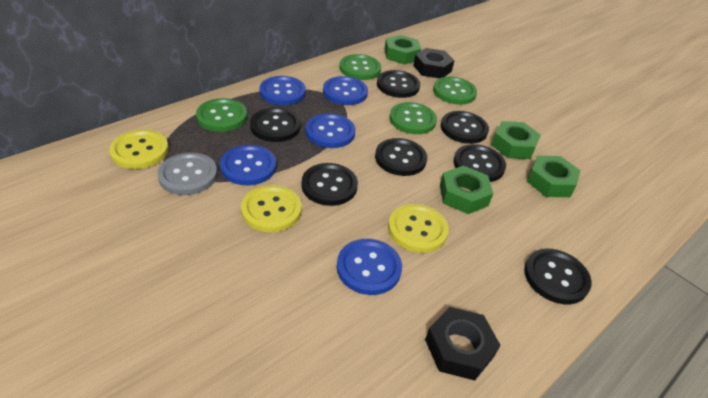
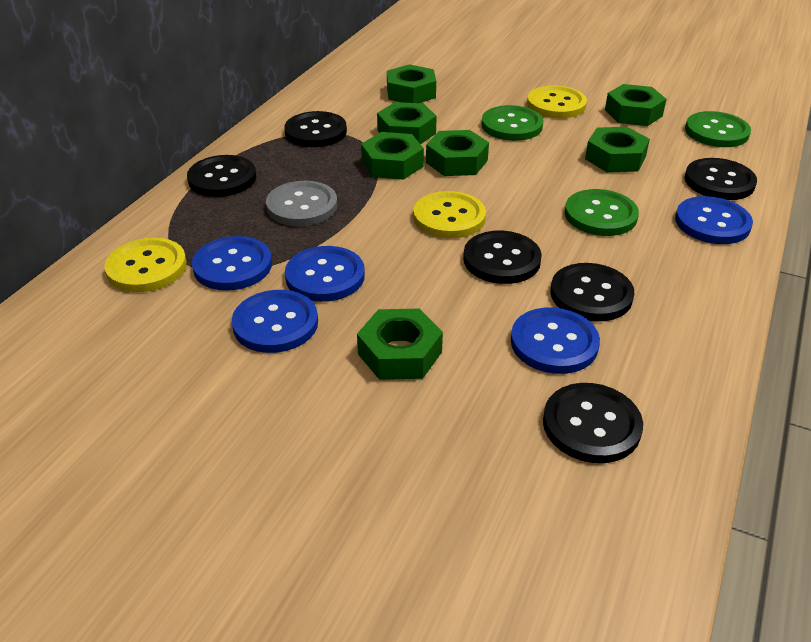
black button: [250,108,300,142] [301,163,358,206] [375,138,427,176] [377,70,420,98] [441,111,489,144] [454,144,506,182] [524,249,592,304] = 7 -> [187,155,256,197] [284,111,347,147] [463,231,542,284] [543,383,643,463] [550,263,634,321] [685,158,757,200] = 6
black nut: [413,48,455,78] [425,307,501,380] = 2 -> none = 0
green button: [196,98,247,132] [339,54,381,80] [389,102,437,134] [433,77,477,105] = 4 -> [481,105,544,141] [565,189,639,236] [685,111,751,147] = 3
green nut: [384,35,421,65] [440,165,493,214] [491,121,541,159] [527,155,581,197] = 4 -> [357,308,443,380] [361,132,424,180] [377,102,437,144] [387,64,436,103] [426,130,489,176] [585,127,650,173] [605,84,666,126] = 7

